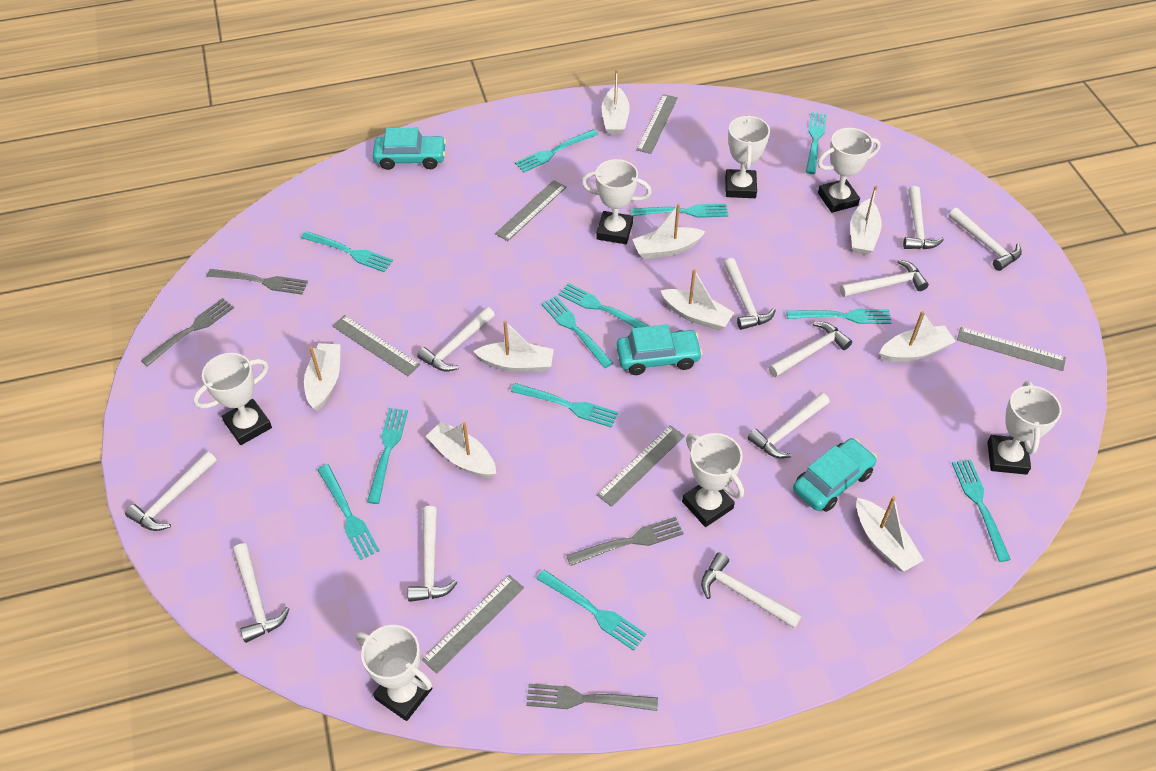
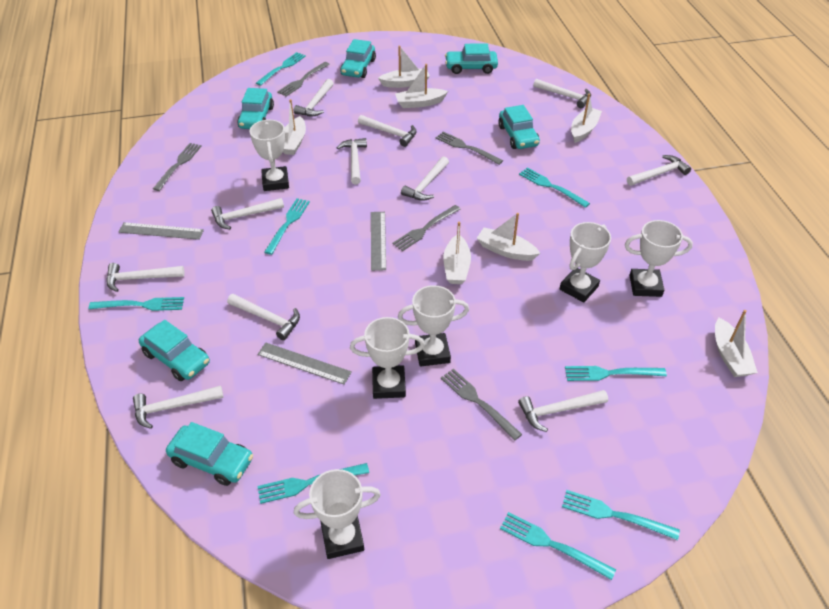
grey fork: [141,298,234,367] [207,269,308,295] [526,684,658,711] [566,517,684,566] = 4 -> [153,143,202,191] [277,62,330,97] [393,205,460,251] [435,132,503,165] [441,369,522,441] = 5
grey ruler: [332,315,420,376] [422,575,524,674] [495,180,566,241] [597,425,685,507] [637,94,678,154] [957,327,1066,371] = 6 -> [119,222,204,240] [257,343,352,385] [371,212,386,271] = 3
turquoise car: [373,128,446,170] [616,324,703,375] [793,438,877,512] = 3 -> [139,320,210,381] [166,422,253,486] [237,88,274,129] [340,39,376,78] [445,43,498,74] [498,105,540,149] = 6
turquoise fork: [301,231,393,272] [317,464,379,560] [367,408,408,504] [511,383,618,428] [515,129,598,173] [536,570,646,651] [541,296,613,368] [559,283,649,328] [631,204,728,218] [787,309,892,324] [806,112,827,174] [952,460,1011,562] = 12 -> [89,297,184,311] [256,52,306,86] [258,463,369,504] [264,198,310,255] [500,512,616,580] [519,167,590,208] [562,490,680,540] [565,366,667,381] = 8
white boat: [304,343,341,411] [425,421,496,478] [473,321,554,372] [602,69,630,135] [632,203,706,259] [660,269,735,331] [850,185,882,255] [856,496,924,572] [879,311,956,362] = 9 -> [283,99,306,155] [378,46,430,88] [395,64,448,108] [443,222,471,284] [477,213,540,261] [571,94,602,143] [715,310,758,377] = 7
white trophy: [193,353,272,445] [356,625,432,721] [582,159,652,244] [682,433,744,527] [725,115,770,198] [817,128,881,213] [987,381,1062,475] = 7 -> [249,119,289,191] [294,469,381,559] [350,317,425,399] [398,285,469,367] [560,222,611,303] [625,220,693,297] = 6

